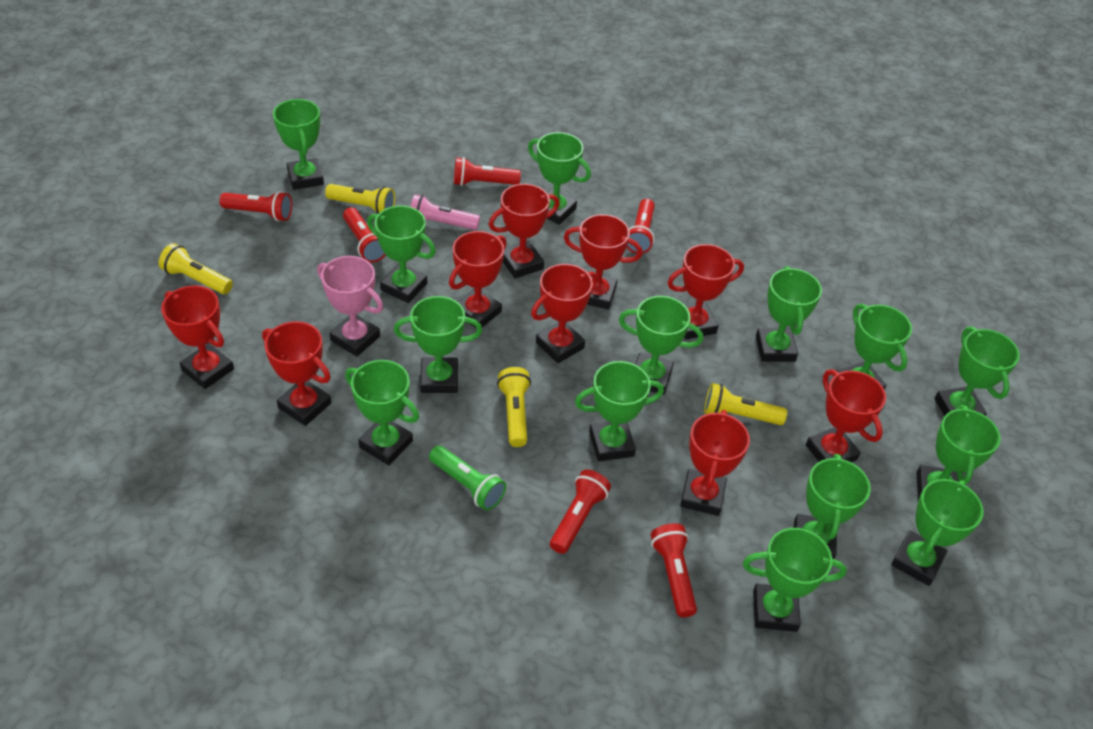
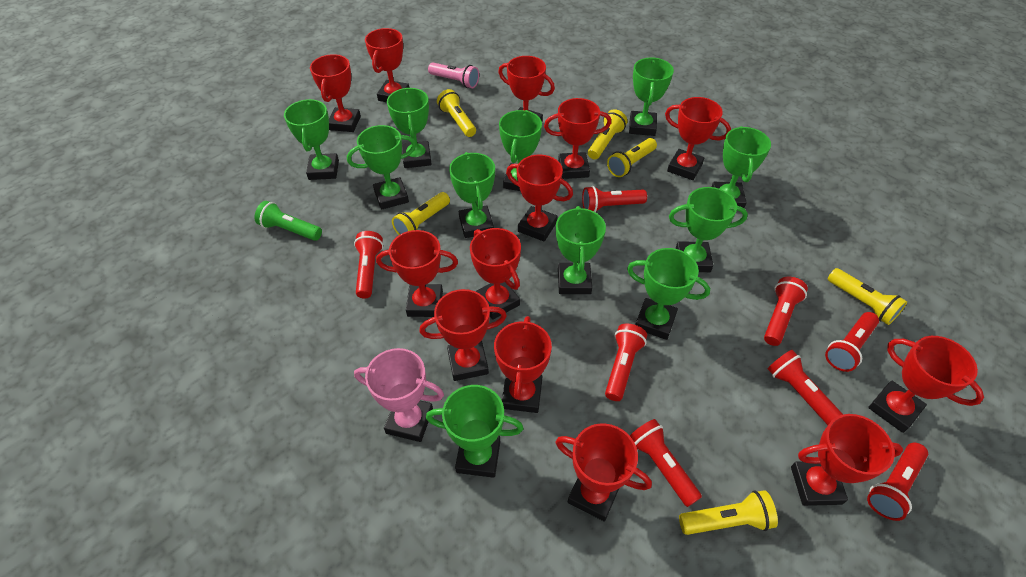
green trophy: [273,99,324,190] [345,360,419,465] [367,206,436,303] [394,296,482,393] [528,132,591,225] [575,361,664,462] [619,296,703,395] [743,528,847,632] [756,266,822,362] [794,454,871,559] [837,304,912,390] [891,479,983,586] [916,405,1001,500] [934,327,1020,416] = 14 -> [284,99,339,180] [347,125,416,210] [387,88,432,168] [426,385,524,478] [449,152,495,238] [499,110,542,191] [556,206,606,294] [627,248,710,340] [629,58,674,136] [669,187,748,272] [712,126,771,208] = 11
red flashlight: [219,191,292,221] [343,207,386,262] [454,157,521,186] [550,470,611,554] [627,199,655,254] [651,523,697,617] = 6 -> [354,231,383,298] [582,186,647,212] [605,324,647,401] [630,419,702,507] [764,277,808,346] [768,350,843,425] [825,312,879,372] [867,442,928,521] = 8
red trophy: [161,286,234,389] [262,321,331,426] [449,231,506,329] [489,184,560,278] [531,264,598,363] [564,214,642,310] [667,244,744,340] [680,410,750,516] [806,369,886,462] = 9 -> [310,54,361,132] [365,28,409,102] [376,230,458,317] [419,289,507,381] [470,228,521,320] [494,316,552,413] [498,56,555,122] [506,154,573,241] [544,98,611,179] [555,423,652,522] [665,97,731,180] [791,414,903,506] [868,336,984,433] = 13
yellow flashlight: [159,243,233,294] [325,184,395,214] [497,367,531,447] [704,383,787,425] = 4 -> [392,192,450,235] [437,89,476,137] [588,109,627,159] [607,138,657,177] [679,490,778,535] [828,268,907,325] = 6

